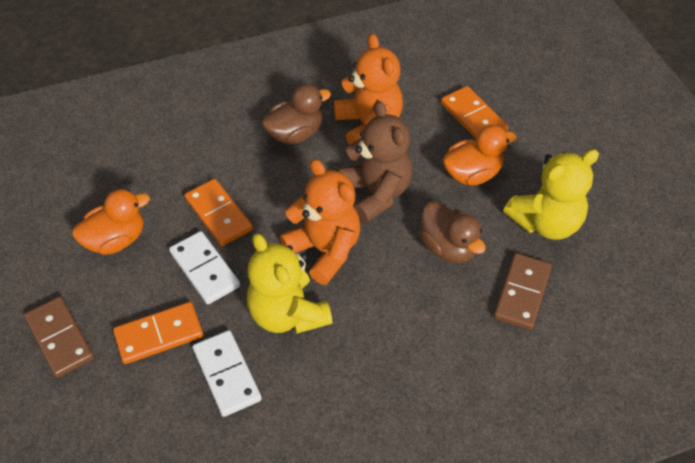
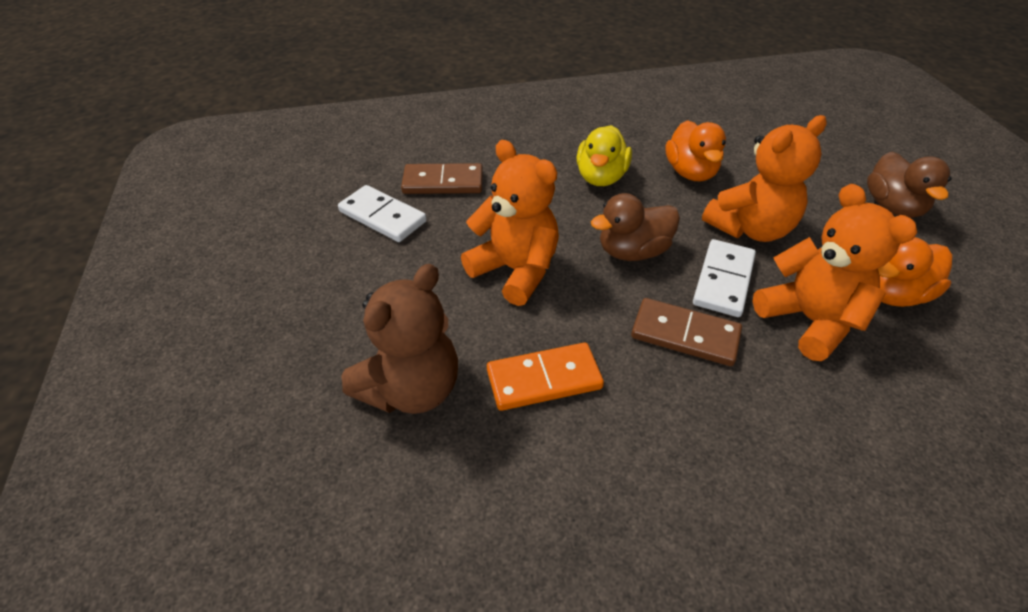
orange domino: [113,302,203,364] [184,179,253,246] [441,86,508,139] = 3 -> [487,343,604,411] = 1
orange teddy bear: [280,159,360,285] [334,34,403,145] = 2 -> [461,140,559,306] [702,115,827,242] [753,184,917,361] = 3
yellow duck: none = 0 -> [576,125,632,186] = 1
yellow teddy bear: [247,233,333,334] [503,149,599,240] = 2 -> none = 0

